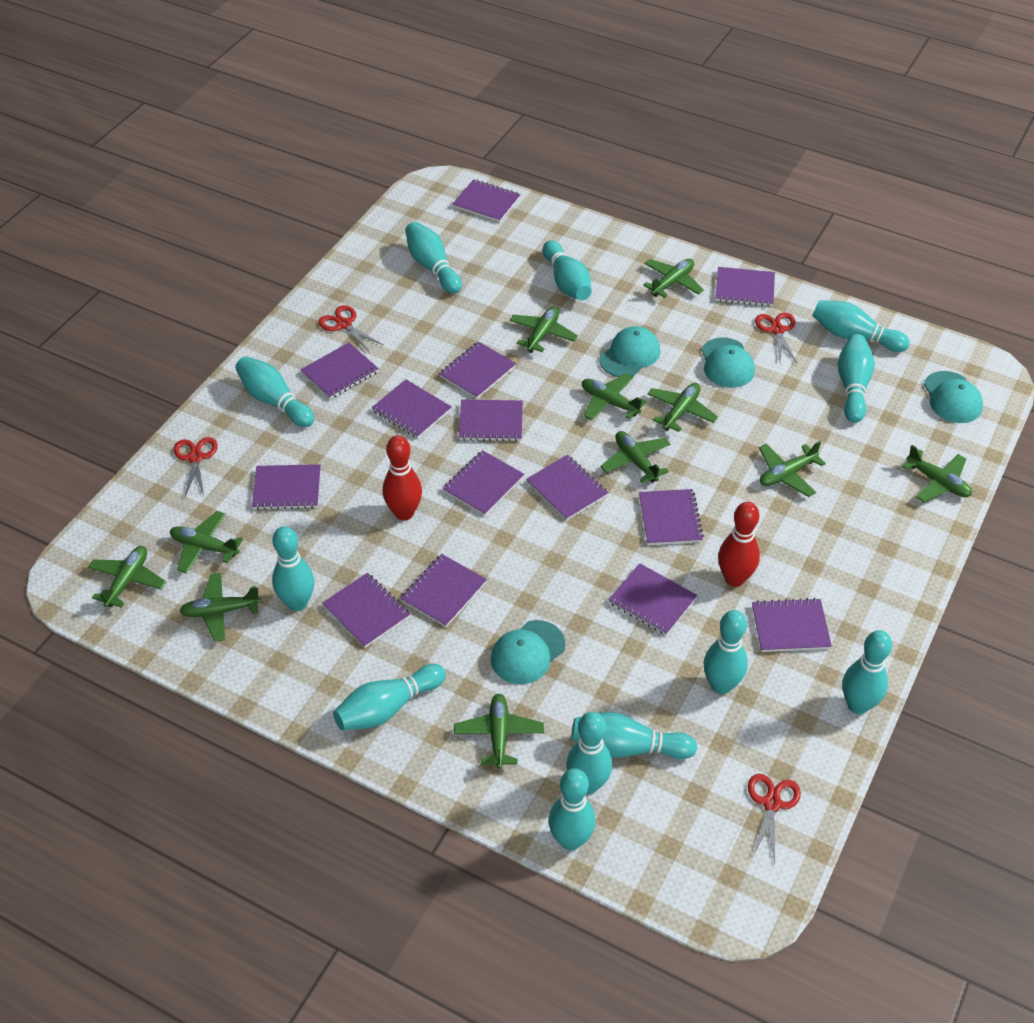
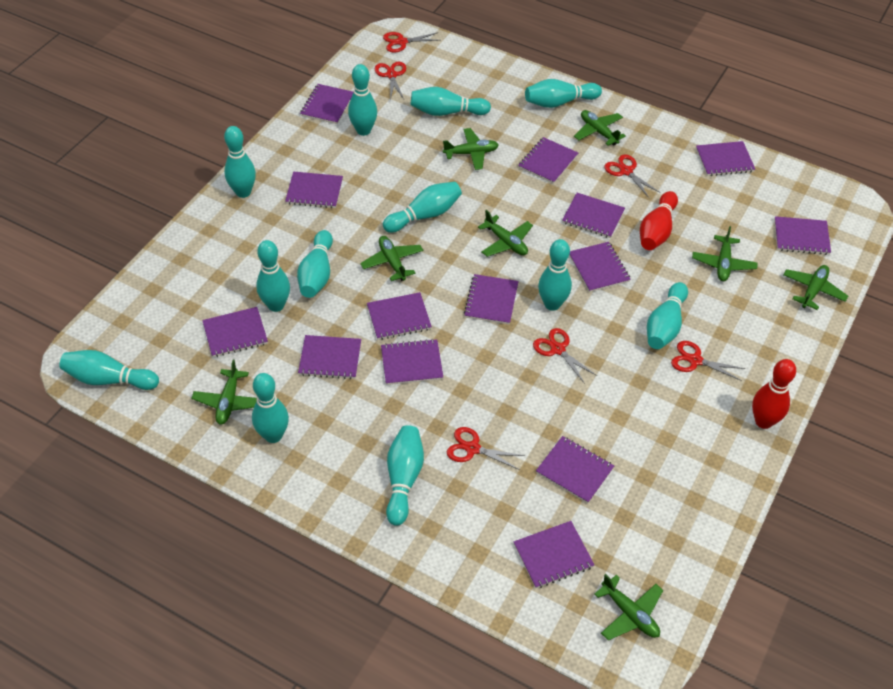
green plane: [88,546,166,608] [170,511,243,573] [180,573,261,642] [454,694,544,769] [510,306,578,353] [582,373,646,420] [600,431,671,484] [643,259,704,298] [647,383,718,432] [759,441,826,497] [902,445,972,502] = 11 -> [191,360,257,425] [360,236,423,281] [443,128,499,170] [478,210,533,257] [574,110,626,146] [594,574,663,640] [692,226,758,281] [783,265,848,310] = 8
red scissors: [174,437,218,497] [318,305,383,353] [748,774,801,863] [755,312,798,364] = 4 -> [375,62,406,101] [383,32,441,53] [447,427,525,470] [533,328,597,384] [604,154,661,198] [671,341,746,381] = 6
turquoise cap: [491,620,566,684] [599,326,660,377] [701,337,755,388] [924,371,983,423] = 4 -> none = 0

